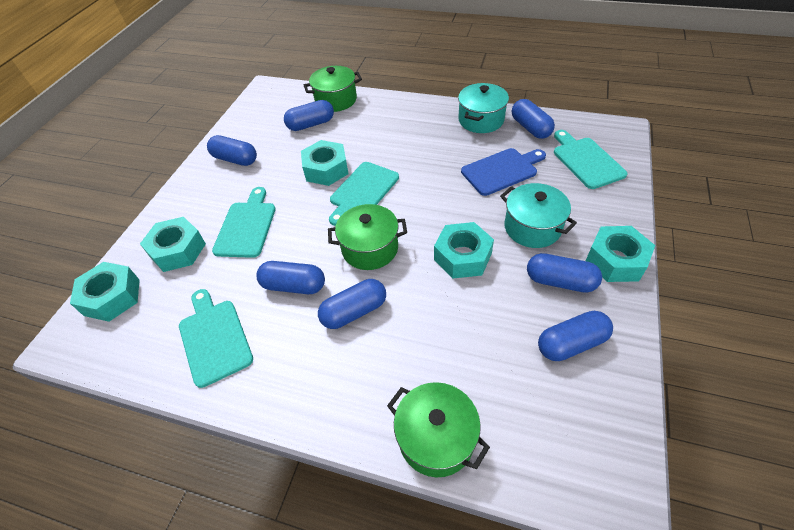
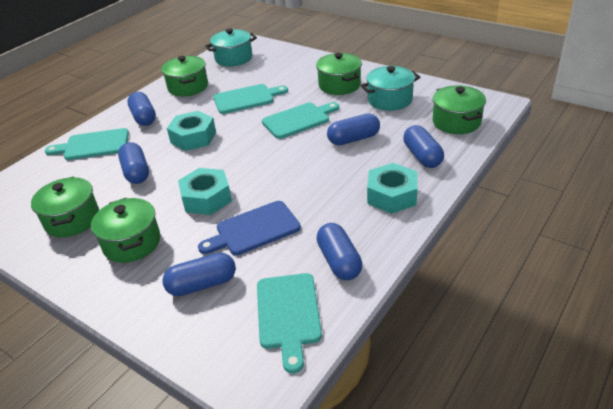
blue capsule: [207,135,257,166] [256,261,325,294] [284,100,334,131] [318,279,386,329] [512,99,555,139] [527,253,602,293] [538,311,613,361] = 7 -> [118,142,149,184] [127,92,156,126] [162,253,236,296] [316,223,363,280] [327,114,380,145] [403,125,444,168] = 6
green pot: [304,66,362,112] [328,204,407,270] [387,382,490,477] = 3 -> [31,177,99,237] [91,198,160,263] [161,56,208,97] [316,53,362,95] [433,85,486,134] = 5
turquoise nut: [70,262,140,322] [140,217,206,272] [301,140,349,186] [434,222,494,279] [586,226,655,282] = 5 -> [167,111,216,151] [178,168,232,215] [367,163,418,214] = 3

